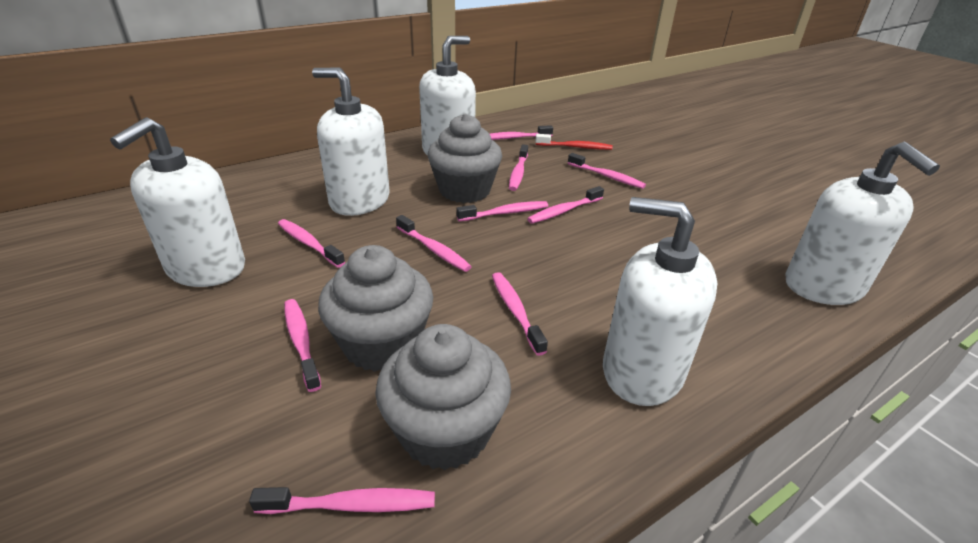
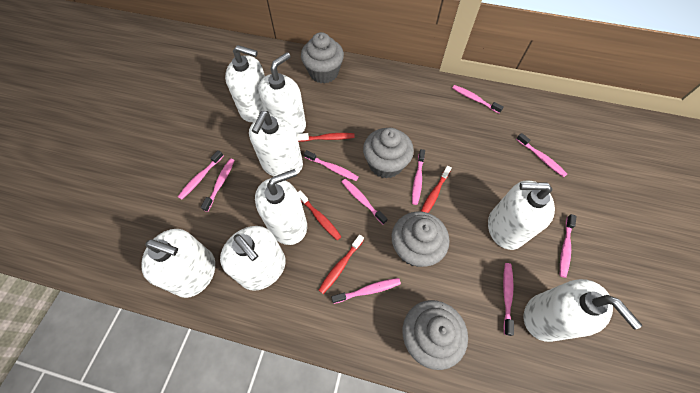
grey cupcake: [318,245,433,372] [375,324,511,470] [428,114,502,203] = 3 -> [301,32,344,83] [363,128,414,179] [392,212,449,267] [402,300,468,370] = 4
red toothbrush: [535,134,613,150] = 1 -> [297,133,355,142] [298,191,342,240] [318,235,364,294] [421,166,452,213] = 4
white soap dispenser: [110,117,245,287] [312,68,390,216] [419,36,476,156] [603,197,717,406] [785,142,940,305] = 5 -> [141,229,215,298] [220,226,286,291] [225,45,265,122] [249,111,303,176] [255,169,307,245] [258,52,306,134] [488,181,555,250] [523,279,642,342] = 8

